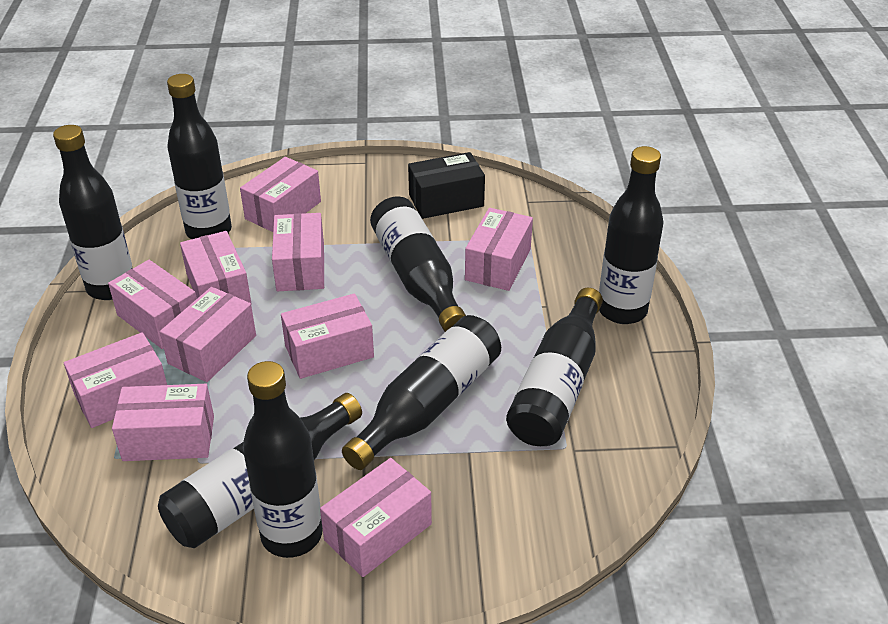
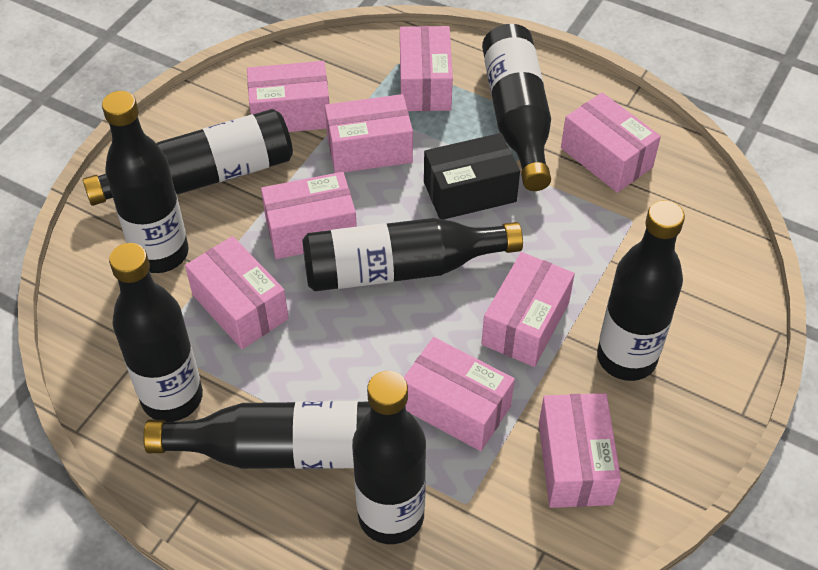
pink box: [64,332,167,428] [108,260,197,349] [112,384,214,461] [160,287,256,382] [180,231,252,304] [240,157,321,232] [272,213,324,291] [281,293,374,379] [320,458,432,577] [465,208,533,291] = 10 -> [185,236,289,349] [247,61,329,132] [261,172,357,259] [325,94,413,173] [400,26,453,111] [404,337,515,451] [481,252,575,367] [539,393,621,508] [561,93,661,193] = 9

